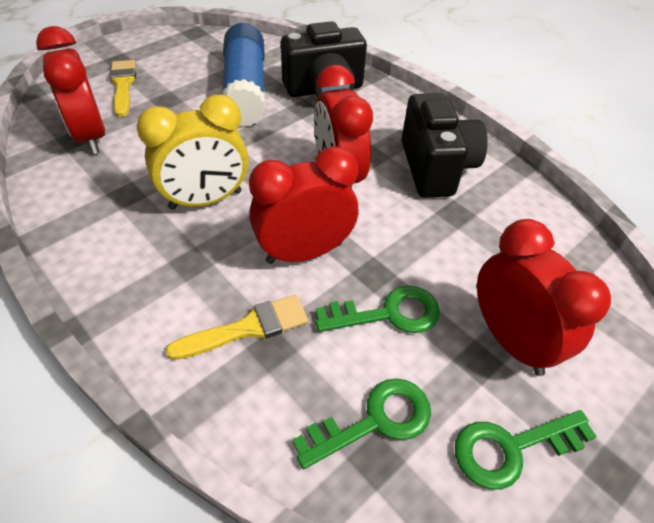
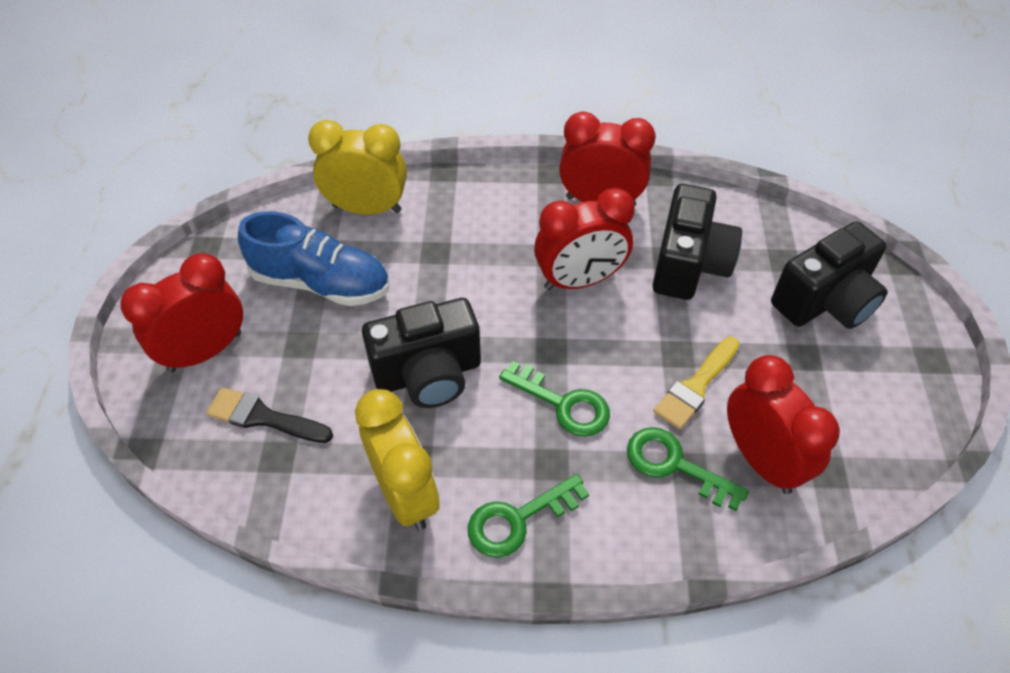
black brush: none = 0 -> [206,387,333,443] = 1
black camera: [281,21,367,97] [401,93,488,198] = 2 -> [362,298,481,408] [653,184,742,300] [771,221,888,329] = 3
blue glue stick: [222,23,266,127] = 1 -> none = 0
blue shoe: none = 0 -> [238,211,389,306] = 1
yellow brush: [109,60,136,117] [166,295,308,360] = 2 -> [653,337,740,430] = 1
yellow clock: [137,94,248,210] = 1 -> [308,120,407,215] [355,389,440,530] = 2

